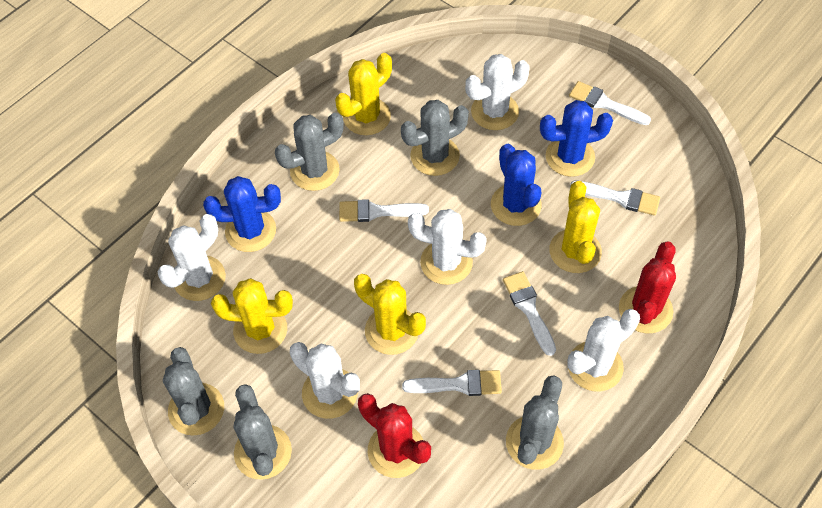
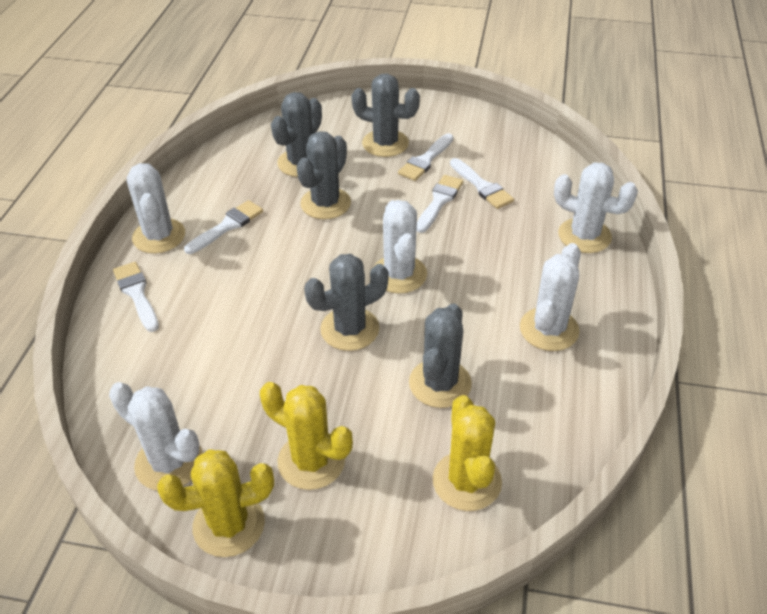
blue cactus: [203,176,281,252] [491,144,542,226] [540,100,613,177] = 3 -> none = 0
red cactus: [358,393,431,478] [619,241,676,333] = 2 -> none = 0
yellow cactus: [211,278,293,354] [335,53,392,135] [354,274,426,355] [549,181,602,273] = 4 -> [157,449,274,557] [260,382,353,490] [433,395,502,511] = 3

